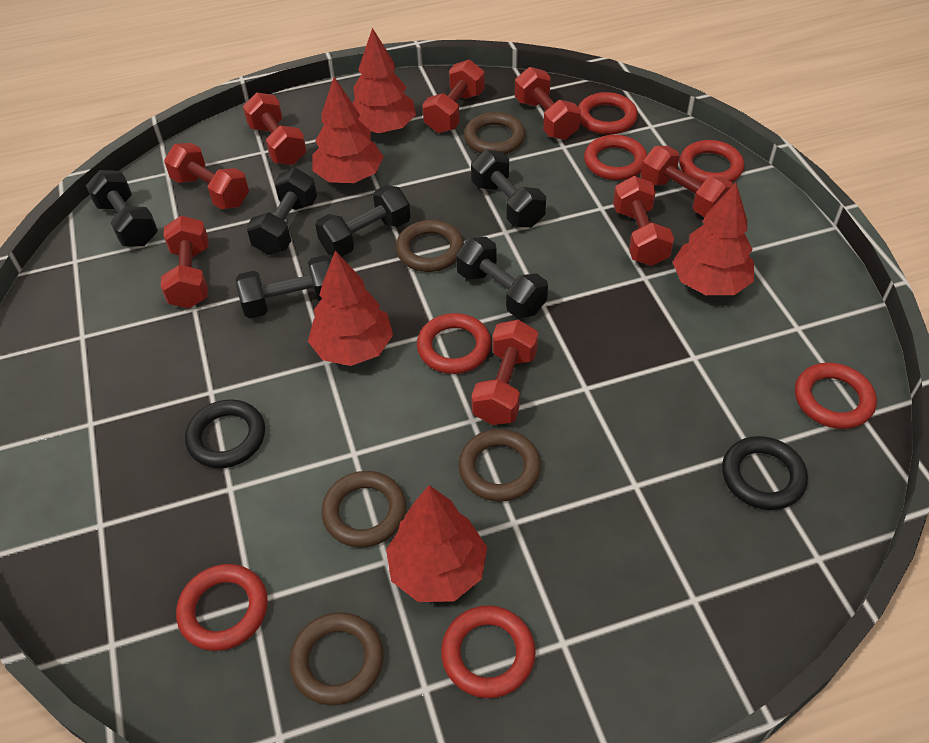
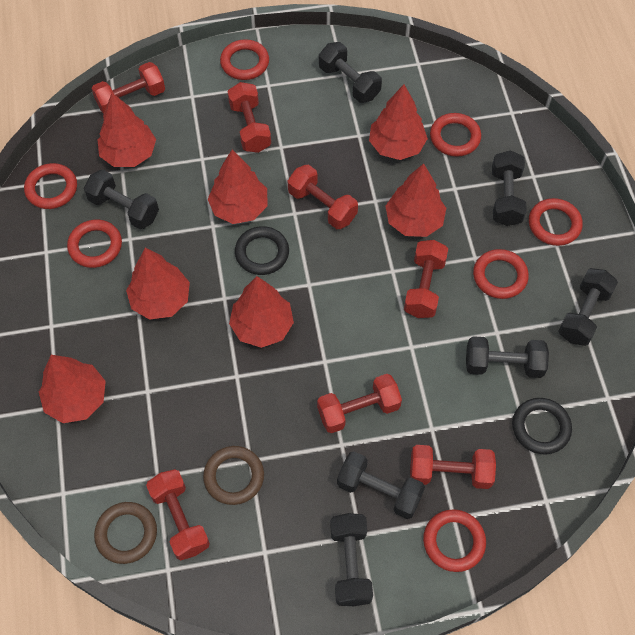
black dumbbell: [86,170,158,246] [236,255,331,318] [246,168,317,255] [315,185,410,257] [456,237,548,318] [471,150,546,228] = 6 -> [84,170,159,229] [319,42,382,103] [330,513,373,606] [337,451,425,519] [466,336,549,378] [492,150,527,226] [558,268,618,346] = 7
brown ring: [289,612,384,705] [321,471,406,548] [396,220,464,272] [458,429,541,502] [464,112,525,154] = 5 -> [94,502,157,564] [203,446,264,505] = 2
red dumbbell: [161,216,208,308] [164,143,249,209] [243,92,307,165] [422,60,485,133] [471,320,538,425] [515,67,581,140] [613,176,674,266] [641,146,733,217] = 8 -> [92,62,165,114] [146,469,210,561] [228,82,271,153] [288,165,358,229] [317,374,402,433] [404,240,448,318] [410,445,496,489] = 7
red tree: [308,251,393,366] [312,77,384,183] [353,28,416,133] [386,485,487,602] [673,183,754,295] = 5 -> [39,355,106,423] [98,93,156,167] [126,248,190,320] [208,150,268,224] [229,276,294,348] [369,84,428,160] [386,163,446,237] = 7

